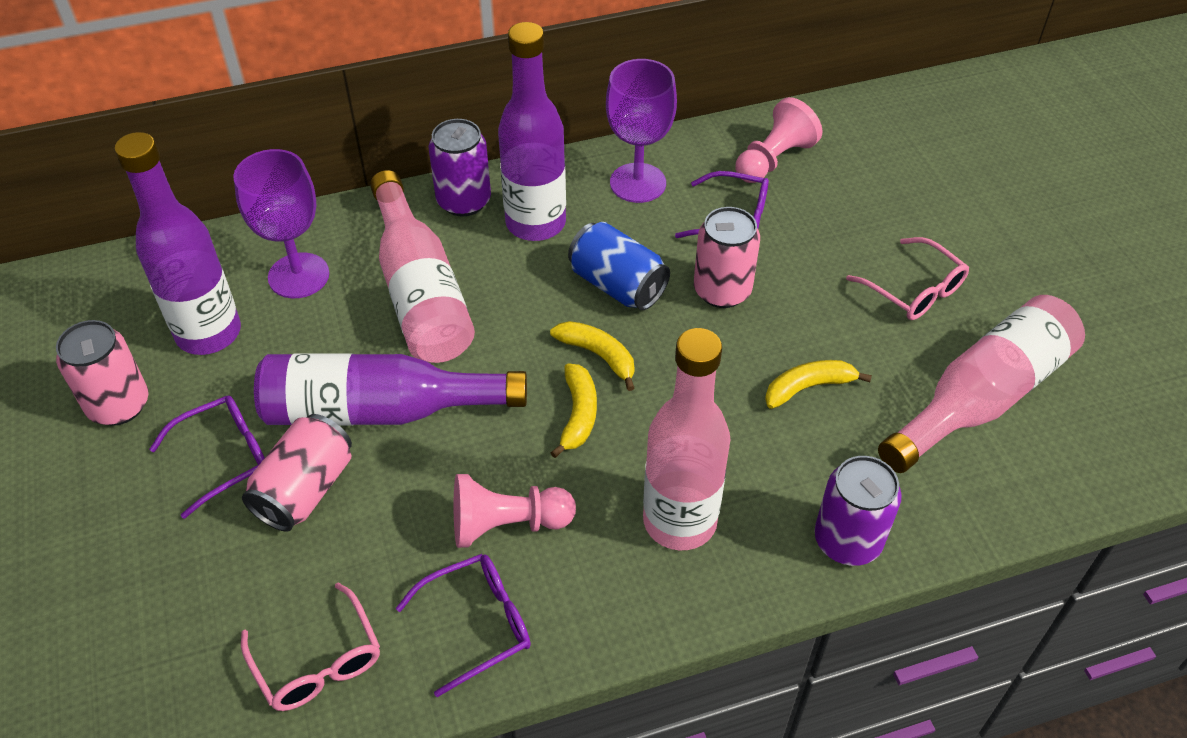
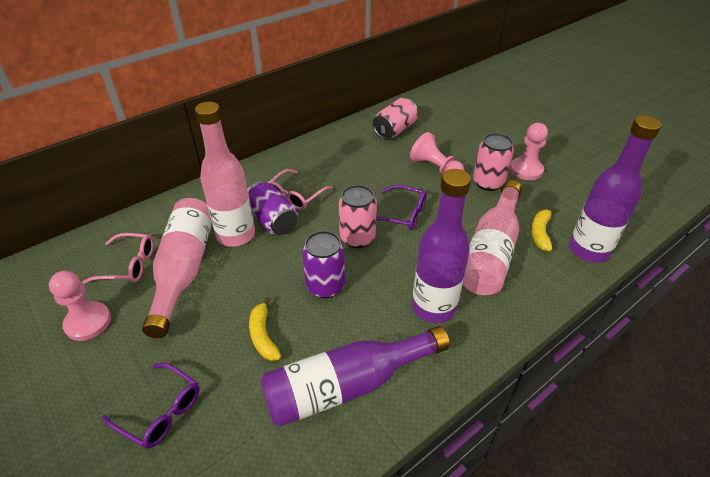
blue can: [568,222,670,310] = 1 -> none = 0
pink pawn: [454,474,576,548] [735,97,823,183] = 2 -> [49,271,111,341] [410,132,464,174] [510,123,548,180] = 3
purple glasses: [149,395,265,519] [396,554,531,697] [675,171,769,238] = 3 -> [102,363,200,449] [376,185,427,230] = 2
purple goblet: [233,149,329,298] [606,59,677,203] = 2 -> none = 0
yellow banana: [550,321,634,391] [550,363,597,458] [765,360,872,409] = 3 -> [249,297,281,361] [531,208,556,252] = 2

